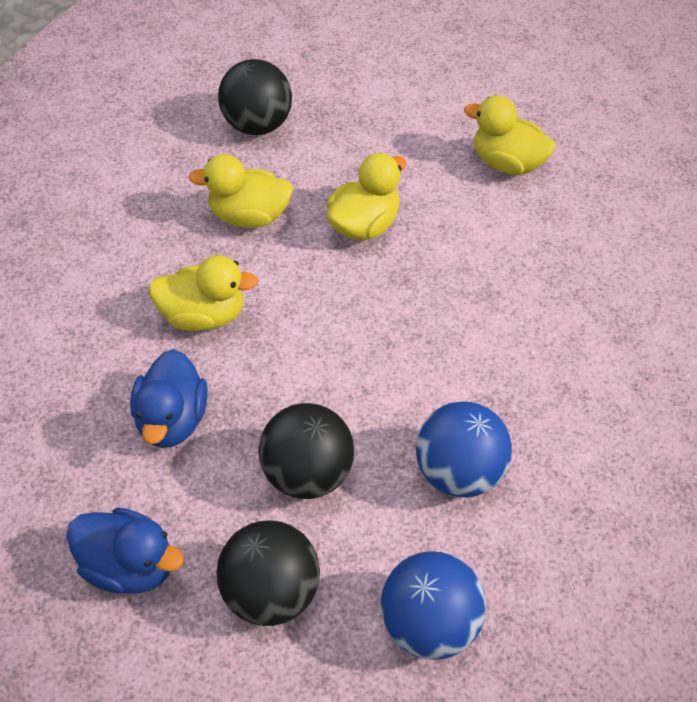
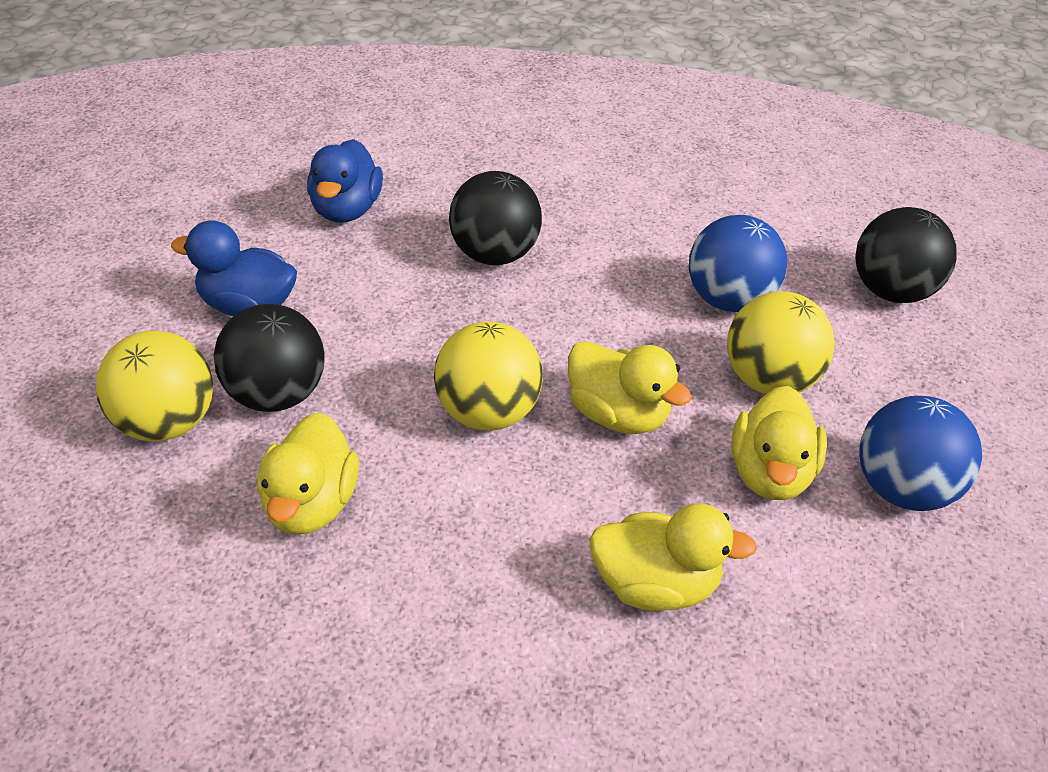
yellow ball: none = 0 -> [96,331,213,442] [434,321,543,431] [727,292,835,394] = 3

